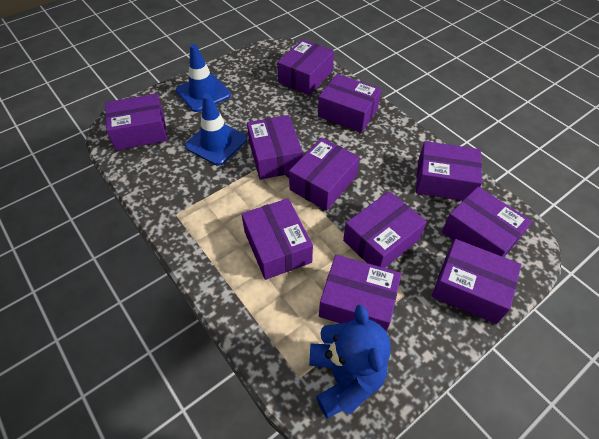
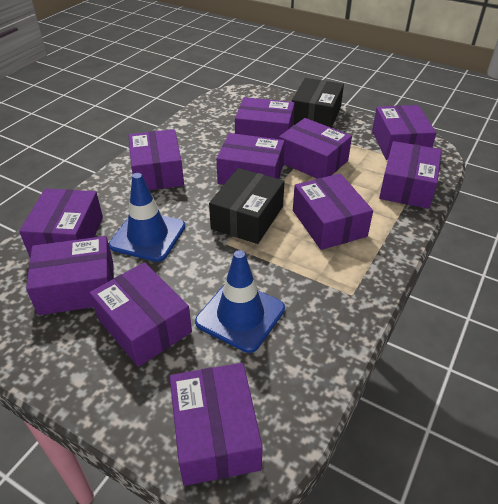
black box: none = 0 -> [209,168,285,244] [292,78,344,128] = 2
blue teddy bear: [309,305,391,418] = 1 -> none = 0

